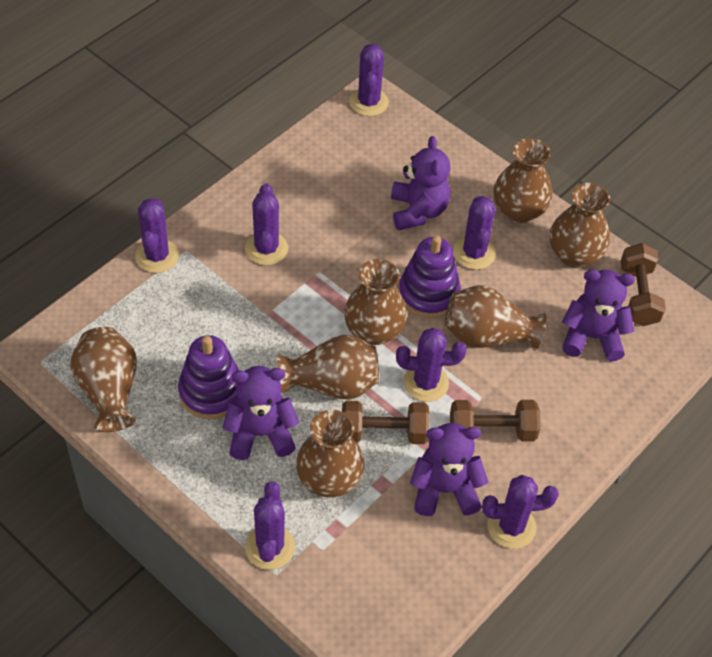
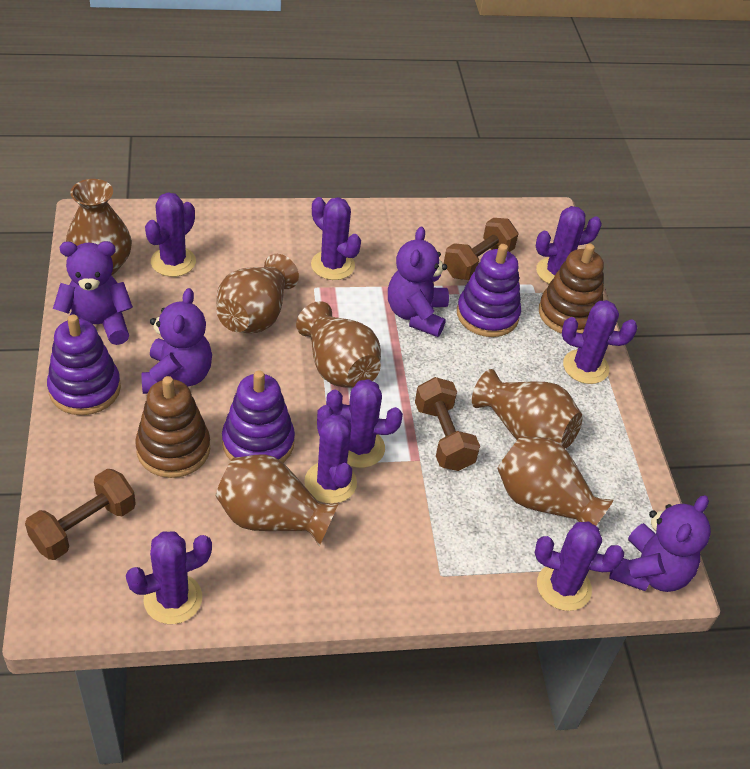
brown stacking toy: none = 0 -> [135,376,210,478] [539,243,604,334] = 2
brown vase: [70,327,137,432] [277,335,379,400] [296,410,364,497] [344,259,407,345] [445,285,546,351] [493,138,552,223] [549,183,611,268] = 7 -> [66,179,132,275] [215,454,339,546] [216,254,299,333] [296,301,381,387] [472,369,583,449] [497,436,614,526] = 6
purple cactus: [135,198,179,273] [245,184,288,265] [245,481,295,570] [349,44,389,116] [396,328,467,402] [453,196,496,270] [482,475,559,549] = 7 -> [126,531,212,624] [145,192,196,277] [304,405,357,504] [311,197,361,280] [326,379,403,468] [535,521,624,611] [536,206,602,284] [562,300,637,384] = 8
purple stacking toy: [178,335,239,419] [398,236,461,318] = 2 -> [47,314,121,415] [222,370,295,463] [457,244,521,337] = 3

